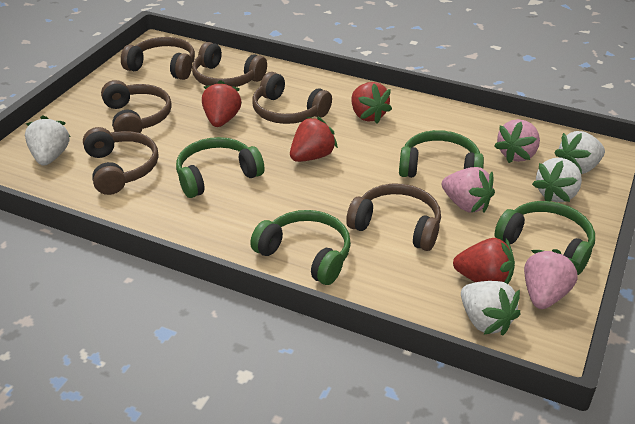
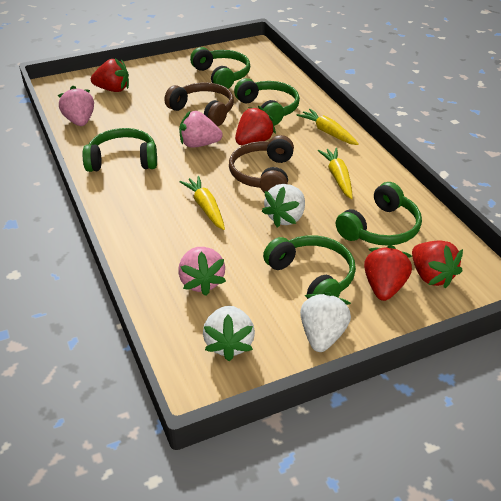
brown headphones: [83,127,158,195] [101,80,172,133] [121,37,195,80] [192,42,267,87] [252,72,332,124] [346,184,441,251] = 6 -> [165,83,234,126] [229,135,294,193] = 2
green headphones: [176,137,264,198] [250,210,351,285] [399,130,484,178] [494,201,595,275] = 4 -> [83,128,157,172] [190,47,250,89] [234,78,300,126] [263,235,356,299] [336,182,422,246] = 5
white strawberry: [25,115,71,166] [461,281,521,336] [532,158,582,202] [554,131,605,174] = 4 -> [203,306,255,361] [262,184,305,227] [300,292,351,352] = 3
yellow carrot: none = 0 -> [180,176,225,230] [297,109,359,145] [318,148,353,199] = 3

